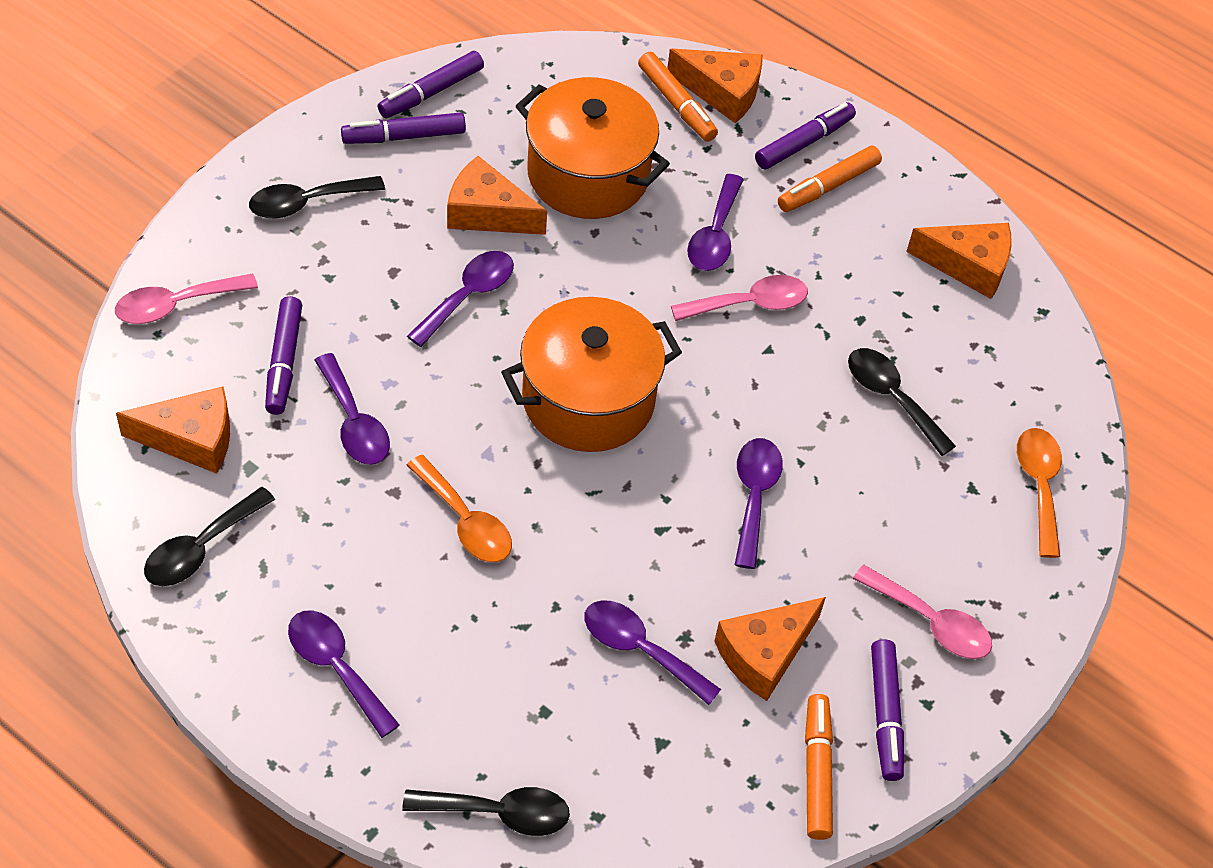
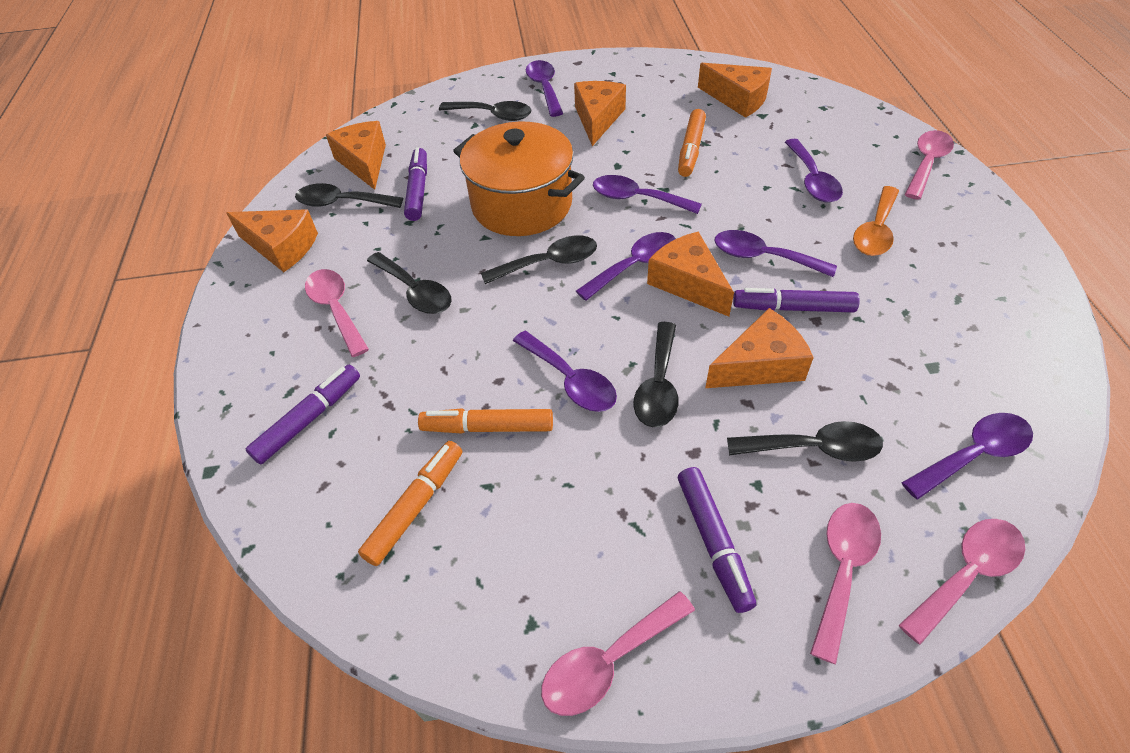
black spoon: [144,487,275,586] [249,176,385,219] [402,787,570,836] [848,348,956,456] = 4 -> [295,183,403,208] [367,252,452,314] [439,101,531,121] [481,235,597,284] [634,322,679,427] [727,421,883,462] = 6
orange cheese: [116,387,230,474] [447,156,547,235] [667,48,763,123] [714,597,826,701] [906,223,1012,299] = 5 -> [226,209,318,272] [326,121,386,190] [574,81,626,146] [647,232,734,316] [698,63,772,118] [705,308,814,388] = 6
orange pot: [501,297,682,452] [516,77,670,219] = 2 -> [453,122,585,236] = 1
orange spoon: [406,455,512,562] [1017,428,1062,558] = 2 -> [853,186,899,256] = 1
pink spoon: [115,273,258,324] [671,275,808,321] [853,565,992,659] = 3 -> [305,269,369,357] [541,591,695,716] [810,503,881,664] [899,519,1025,645] [905,130,954,200] = 5
purple marker: [265,296,302,415] [341,112,466,144] [378,51,484,118] [755,102,856,170] [871,639,904,781] = 5 -> [246,365,360,464] [404,147,427,221] [678,467,756,613] [733,288,860,313] = 4
purple spoon: [288,610,400,738] [314,353,390,465] [407,251,514,347] [584,600,721,705] [687,174,744,271] [735,438,783,569] = 6 -> [513,331,617,412] [526,60,563,117] [576,232,676,301] [593,175,702,214] [714,230,837,277] [785,139,843,202] [902,413,1033,500] = 7

